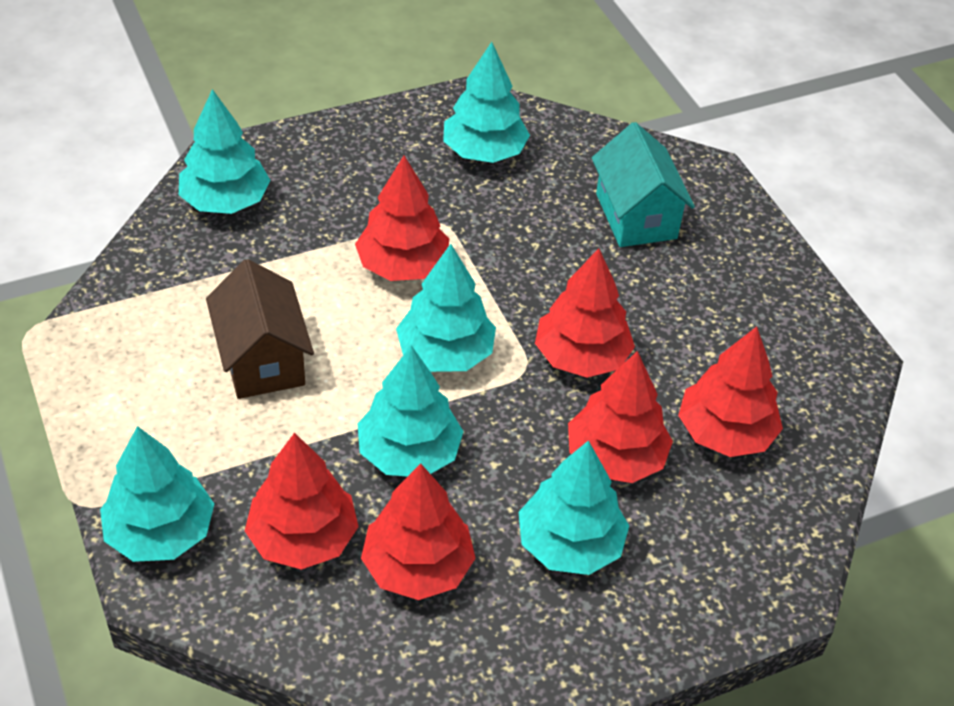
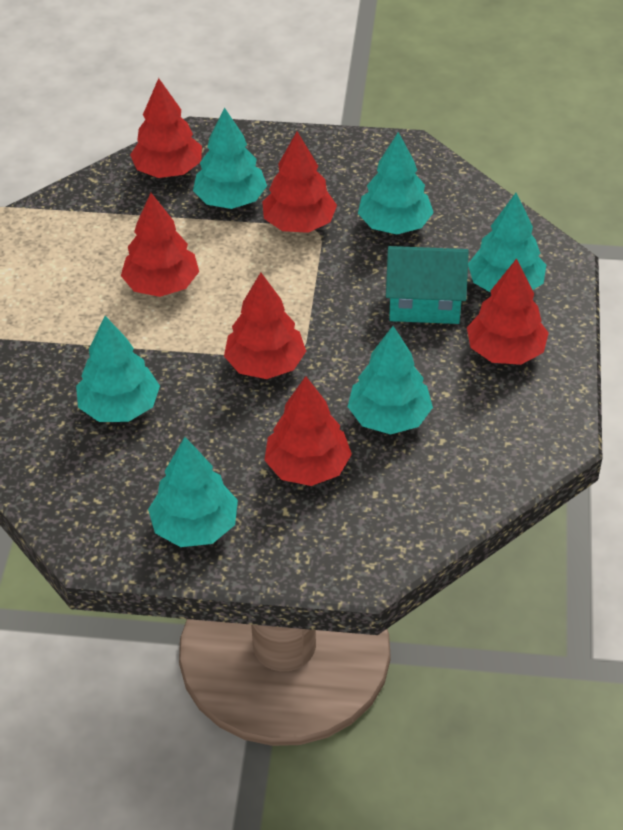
brown house: [206,259,314,399] = 1 -> none = 0

